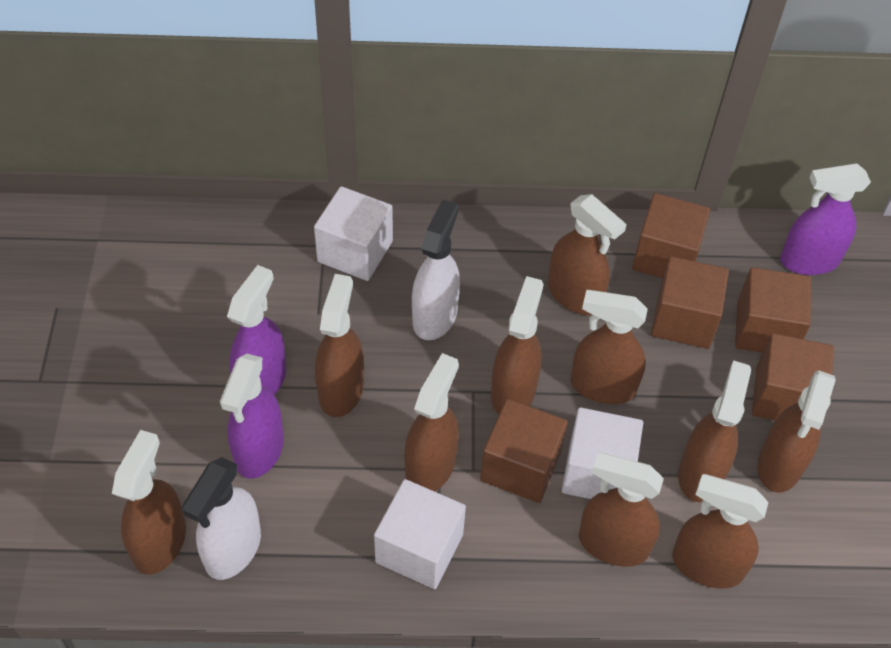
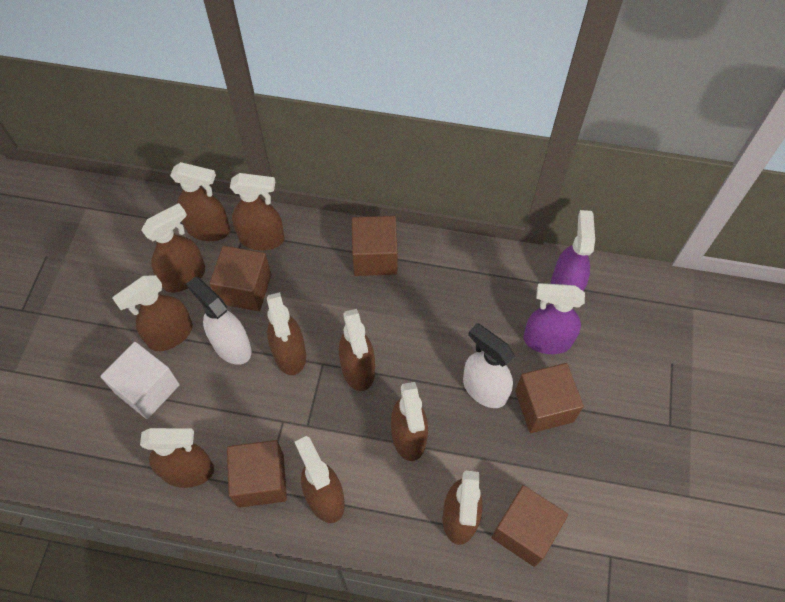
purple spray bottle: [220,354,284,479] [227,265,286,395] [780,164,871,275] = 3 -> [523,283,585,354] [551,210,595,291] = 2
white cube: [314,186,393,281] [374,479,466,589] [562,408,643,499] = 3 -> [100,342,180,419] = 1

